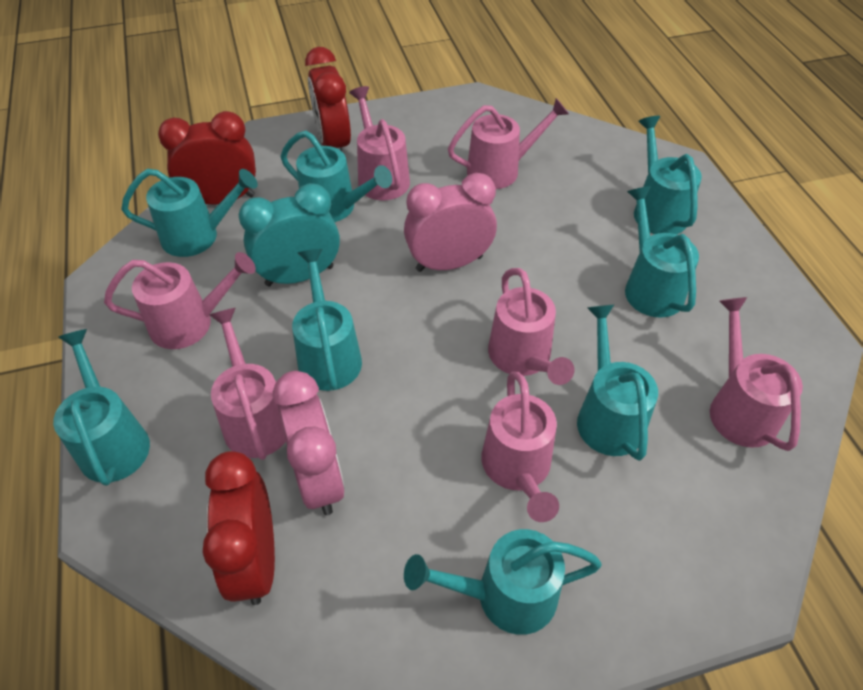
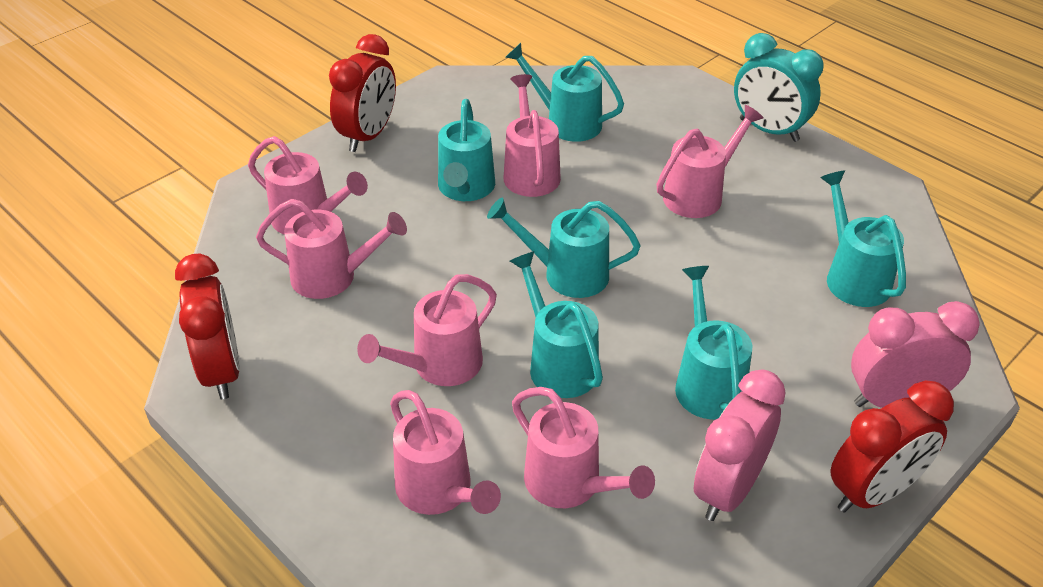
turquoise watering can: [53,329,150,486] [121,169,258,257] [281,131,392,222] [292,249,362,391] [404,529,602,635] [577,305,658,461] [625,186,699,318] [634,116,702,234] = 8 -> [438,99,495,201] [487,198,641,298] [505,43,624,142] [510,251,603,398] [675,266,752,420] [820,170,906,307] = 6

